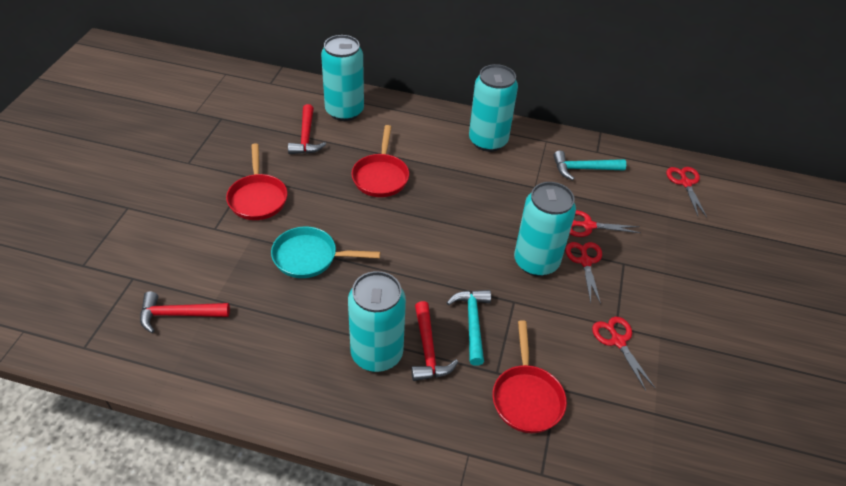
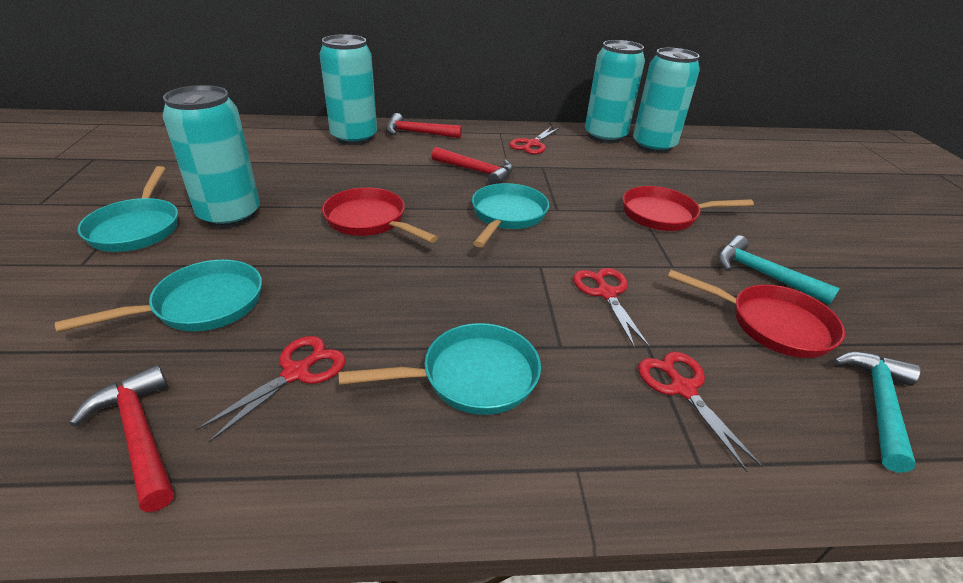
turquoise pan: [271,226,380,278] = 1 -> [55,259,262,332] [77,166,178,252] [339,323,541,415] [472,183,549,247] = 4

